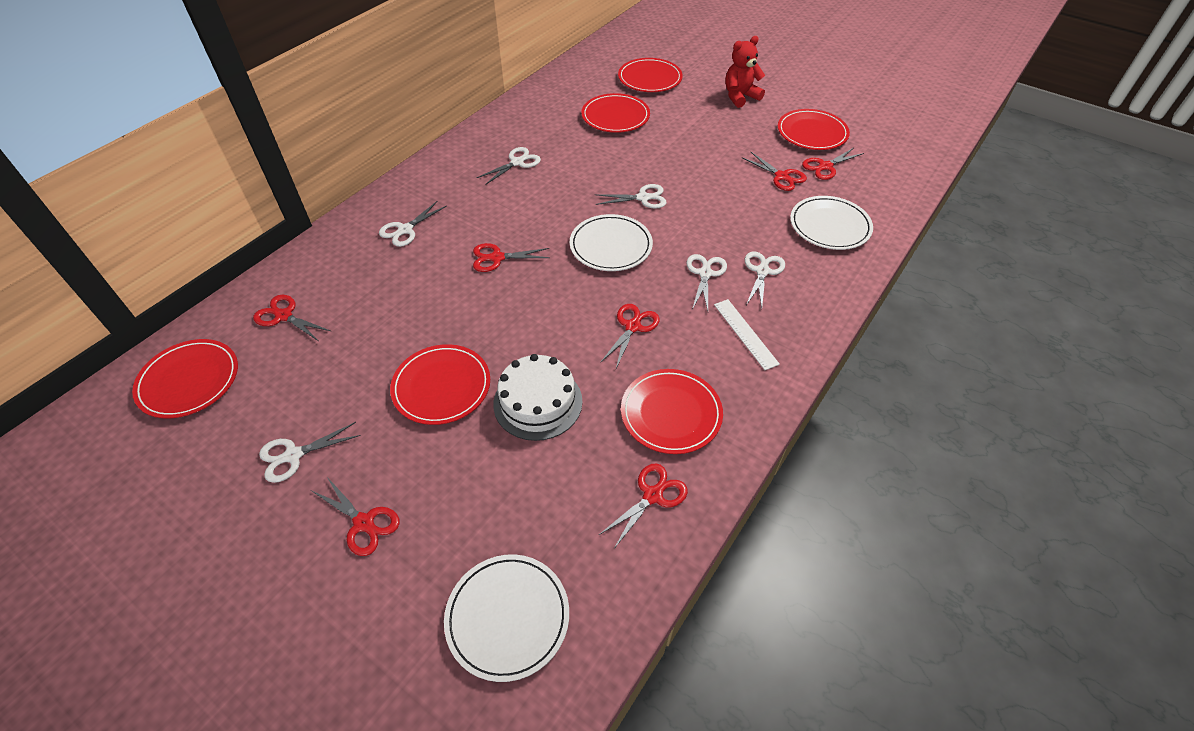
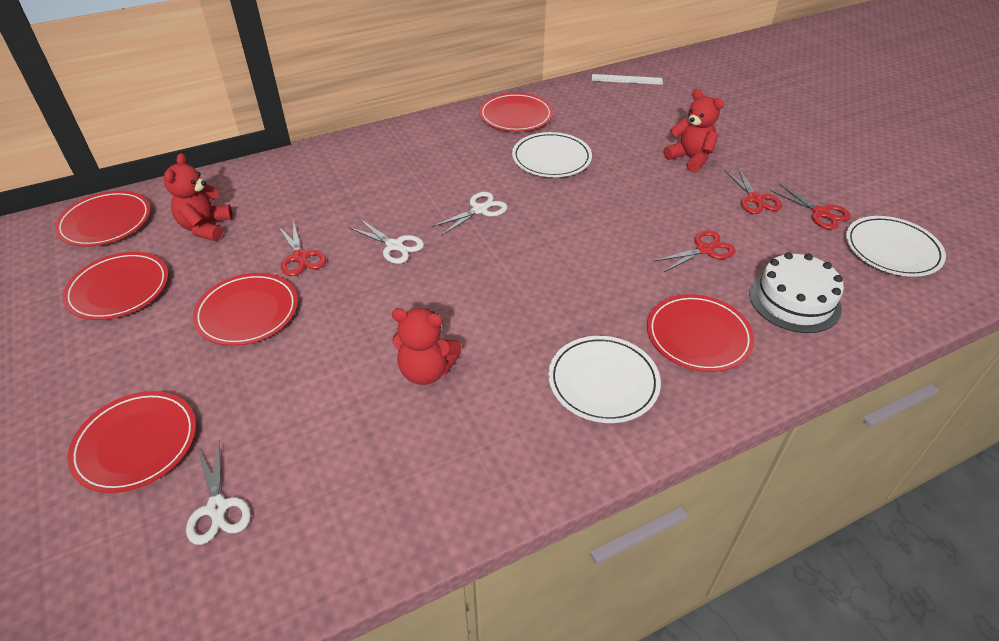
red scissors: [253,295,331,341] [312,477,400,556] [473,243,550,272] [599,464,688,548] [600,304,660,368] [743,151,807,191] [802,148,864,180] = 7 -> [278,221,326,276] [653,230,736,272] [724,167,782,214] [770,183,851,230] = 4
red teddy bear: [725,36,765,108] = 1 -> [164,153,233,241] [392,308,462,385] [664,89,724,173] = 3
white scissors: [259,422,361,483] [379,201,447,247] [477,147,541,185] [595,184,667,209] [686,254,727,311] [745,251,785,308] = 6 -> [186,440,251,545] [348,218,424,264] [432,192,507,235] = 3

